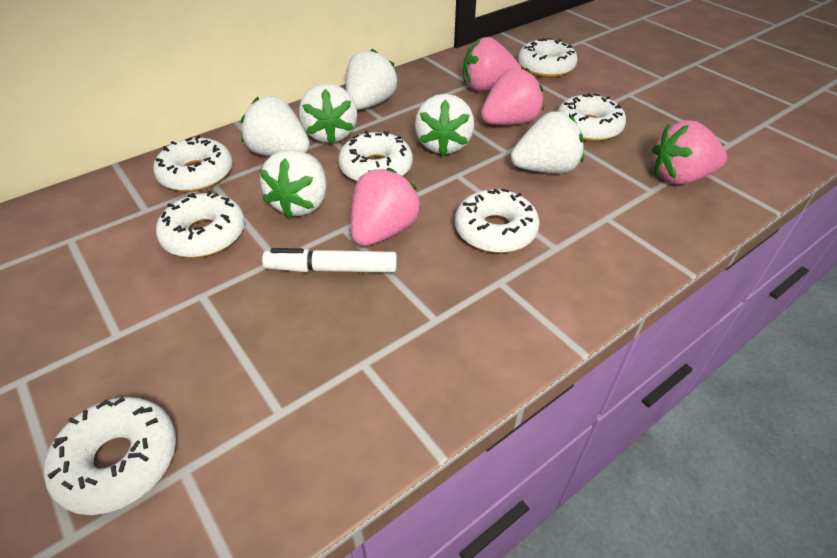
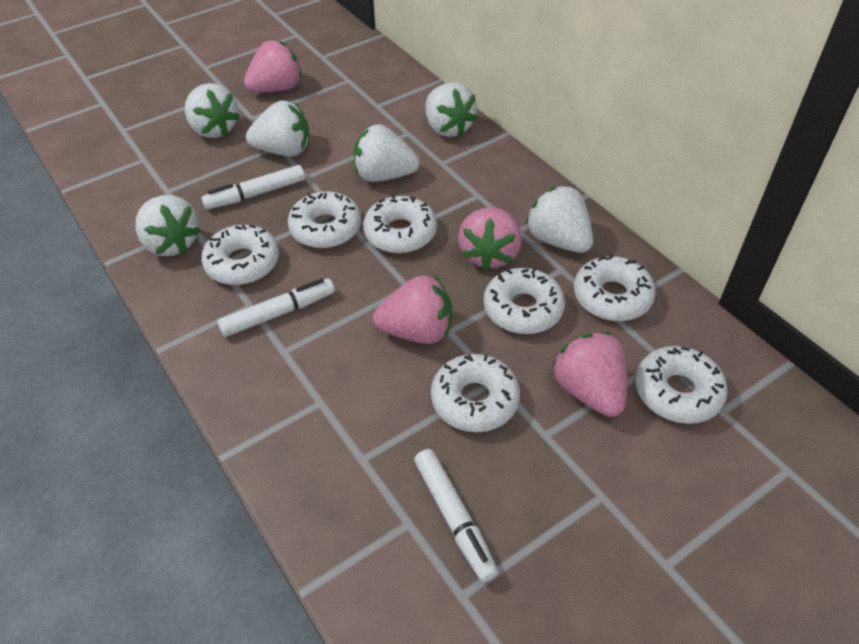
white marker: [262,248,397,273] = 1 -> [202,165,305,209] [217,278,335,337] [414,449,498,582] = 3

